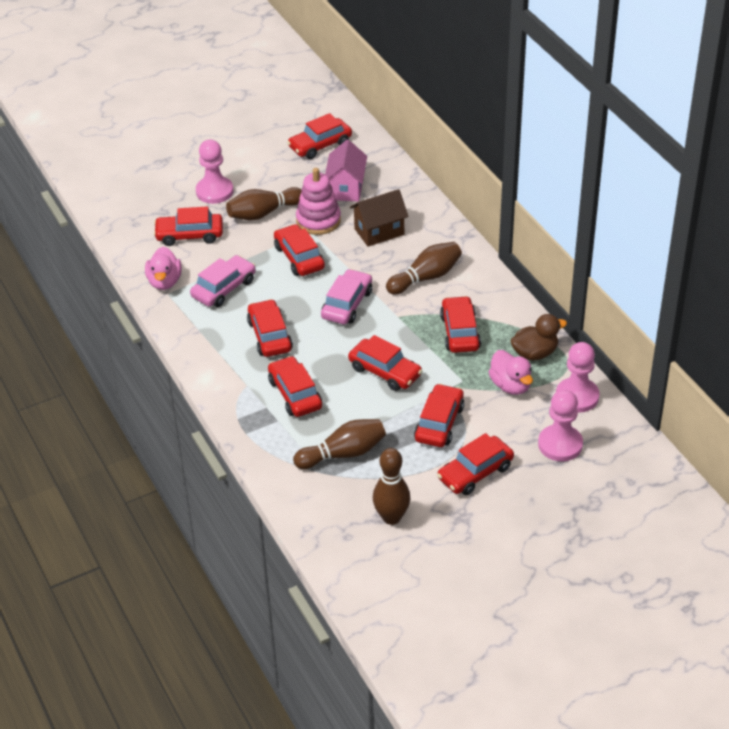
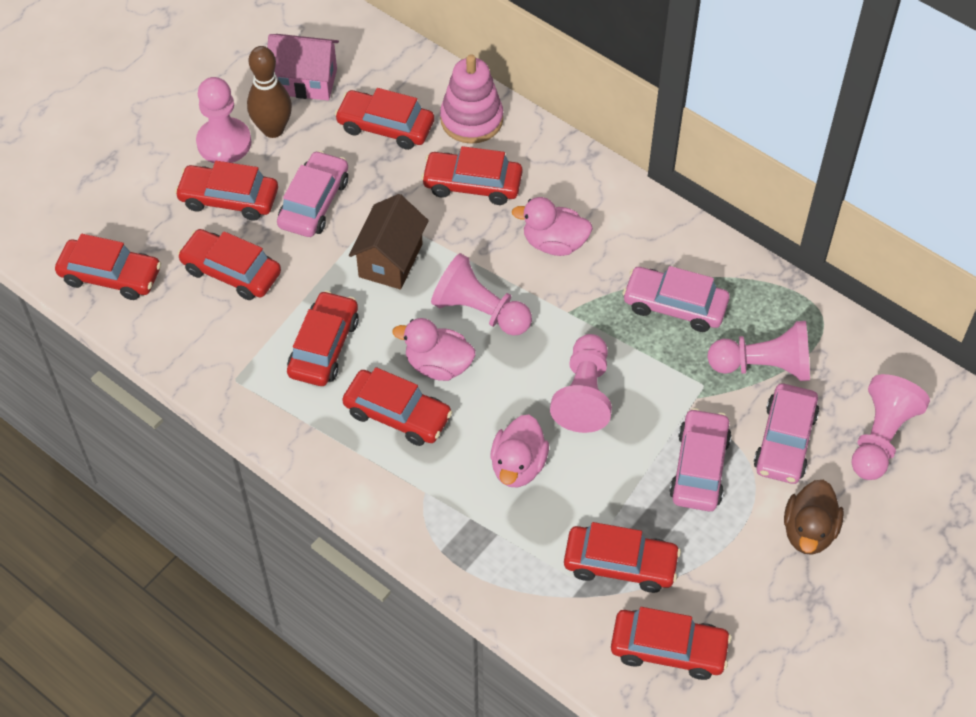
brown bowling pin: [226,187,302,220] [293,419,386,469] [373,448,410,525] [386,242,462,295] = 4 -> [247,46,292,138] = 1
pink car: [190,255,256,307] [321,269,372,324] = 2 -> [277,151,348,237] [623,266,730,332] [669,408,731,511] [754,384,819,484] = 4
pink duck: [145,247,182,290] [489,350,533,395] = 2 -> [393,318,476,381] [490,415,549,488] [512,197,593,256] = 3
pink pawn: [196,140,233,204] [538,390,583,461] [556,342,599,413] = 3 -> [196,77,252,163] [431,253,532,336] [550,334,612,433] [707,321,810,381] [851,374,930,480] = 5

